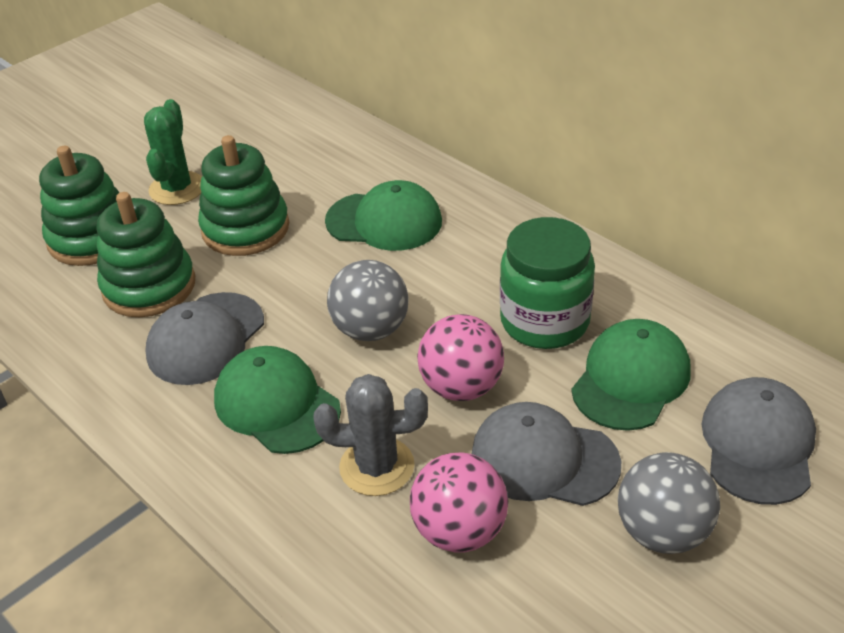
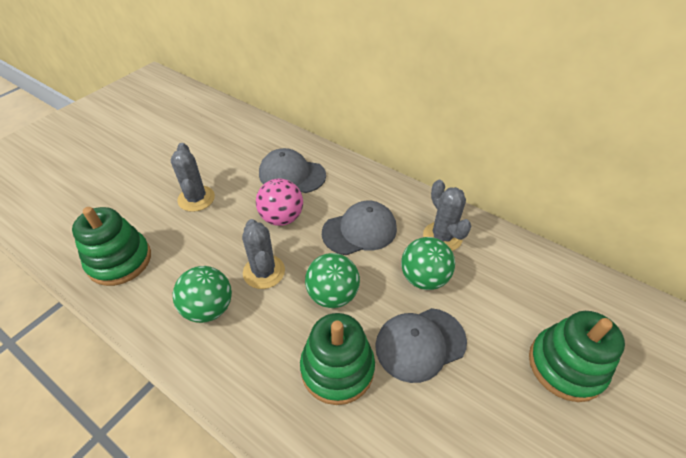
green ball: none = 0 -> [173,266,232,323] [305,253,360,308] [401,237,455,290] = 3
green cactus: [144,99,202,205] = 1 -> none = 0
green cap: [214,346,341,454] [325,180,442,251] [571,319,691,431] = 3 -> none = 0
green jar: [500,217,595,349] = 1 -> none = 0
grey ball: [327,260,408,341] [618,452,720,554] = 2 -> none = 0
grey cactus: [313,374,428,496] = 1 -> [170,143,215,212] [242,219,285,289] [423,180,471,251] = 3
pink ball: [410,452,508,553] [417,314,504,401] = 2 -> [256,178,303,226] = 1

